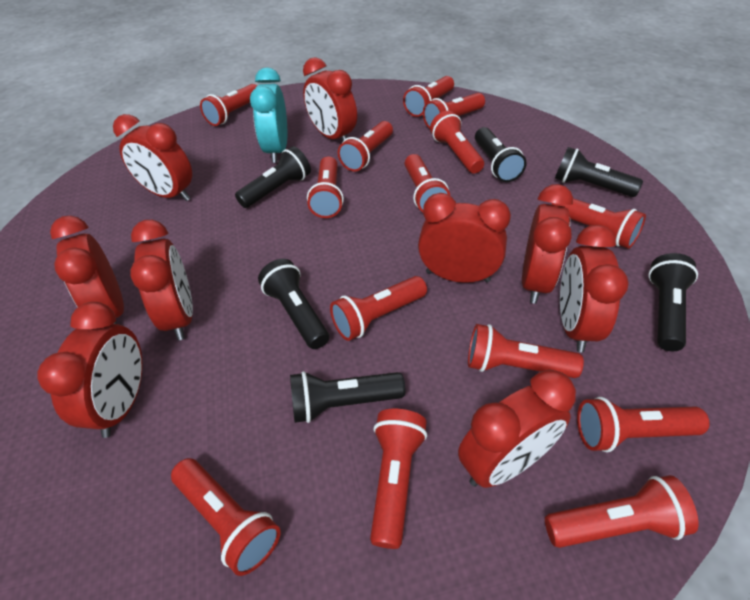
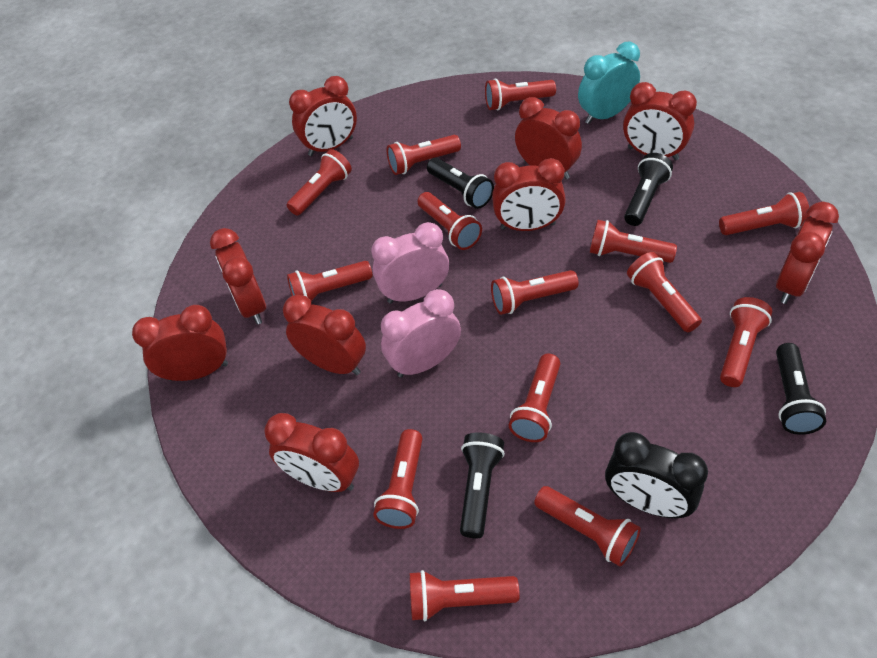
black clock: none = 0 -> [605,432,708,518] = 1
black flashlight: [235,146,311,208] [258,259,329,349] [290,371,405,423] [475,127,527,182] [555,147,643,197] [648,253,698,351] = 6 -> [427,158,494,209] [460,432,505,538] [624,153,673,226] [776,343,826,435] = 4
pink clock: none = 0 -> [371,222,449,304] [381,289,461,378] = 2

